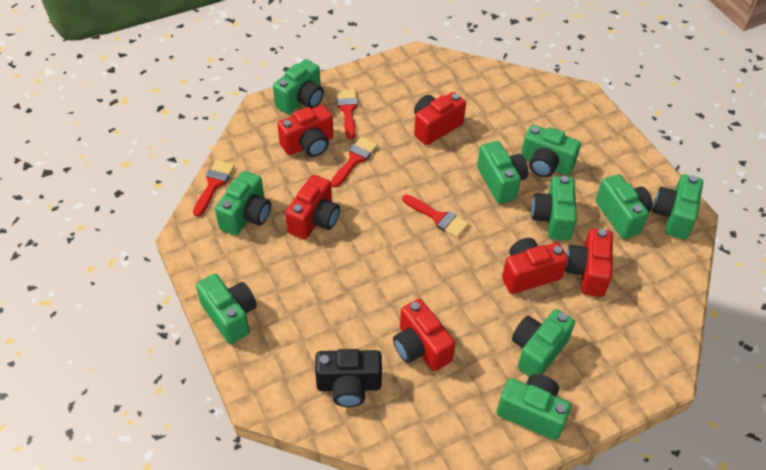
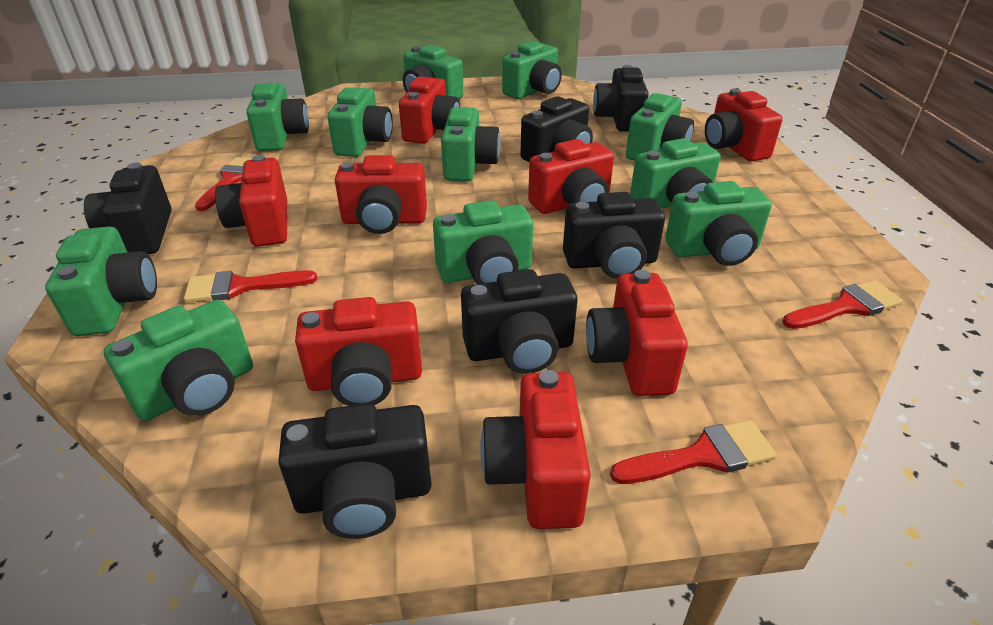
black camera: [315,349,382,407] = 1 -> [84,163,171,254] [278,403,432,539] [461,269,578,374] [520,96,593,162] [563,192,665,279] [593,65,649,132] = 6
green camera: [196,274,257,344] [215,171,271,236] [273,59,324,114] [477,141,528,204] [497,374,571,440] [512,309,575,377] [521,125,581,177] [531,176,577,241] [596,174,653,239] [652,174,703,239] = 10 -> [45,226,157,336] [104,300,253,421] [246,83,309,151] [327,87,393,157] [403,45,464,99] [433,200,533,284] [441,107,500,181] [502,41,562,99] [626,93,694,161] [630,138,721,209] [665,181,772,266] = 11
red camera: [277,105,333,157] [285,175,340,240] [393,299,455,371] [414,92,466,145] [502,238,568,294] [565,228,613,297] = 6 -> [215,155,287,247] [295,297,422,406] [335,155,427,234] [399,77,460,144] [480,370,591,529] [528,139,614,214] [586,270,688,396] [705,88,783,161] = 8

